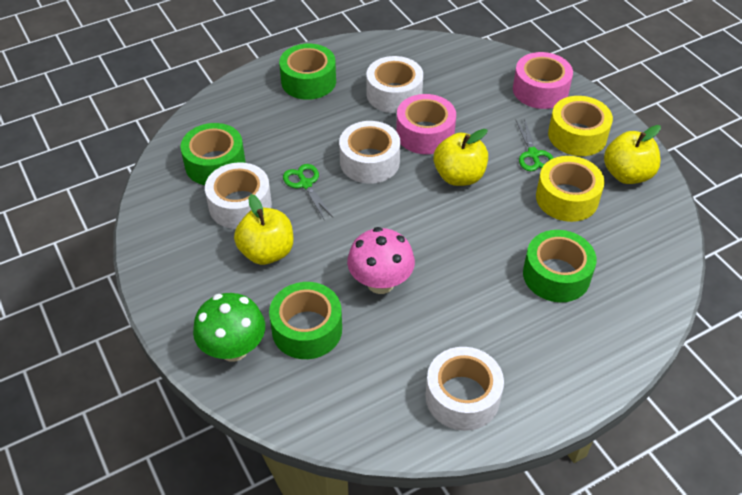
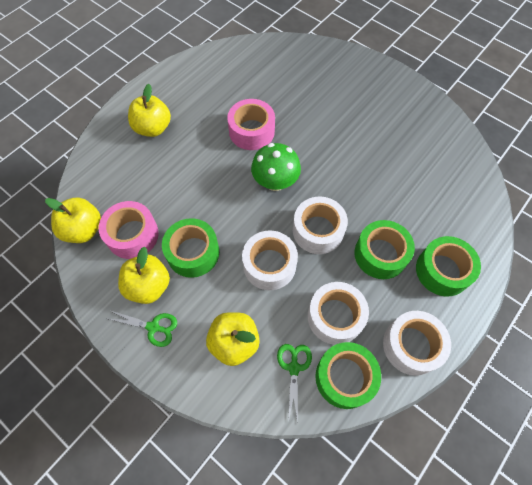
pink mushroom: [347,227,415,294] = 1 -> none = 0
yellow apple: [234,194,293,265] [434,129,488,186] [604,125,661,184] = 3 -> [45,198,101,243] [118,247,170,304] [128,84,171,137] [206,312,260,366] = 4
yellow tape: [536,156,605,222] [548,96,613,156] = 2 -> none = 0

